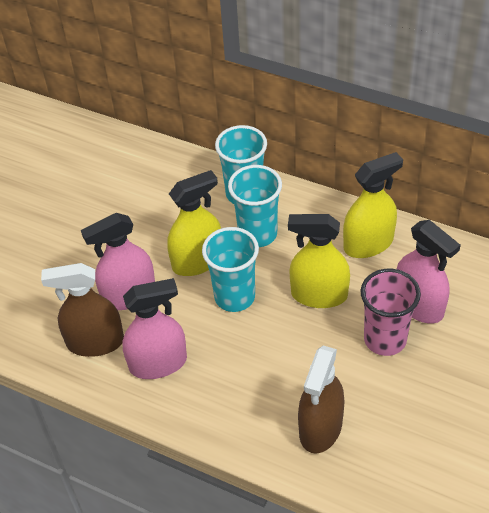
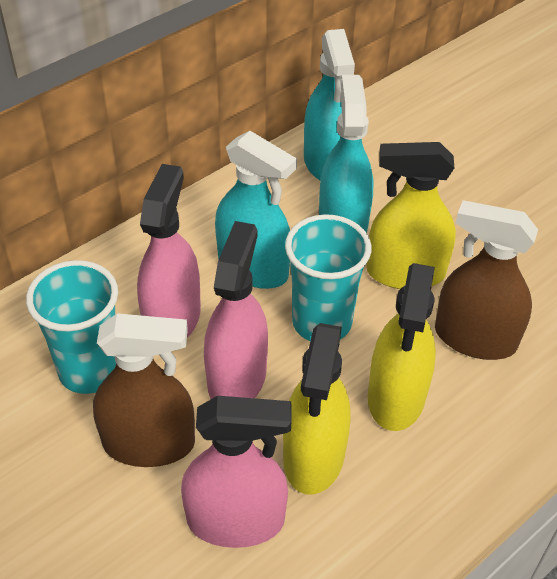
pink cup: [361,269,421,356] = 1 -> none = 0
turquoise cup: [202,227,259,312] [215,125,267,204] [228,165,282,247] = 3 -> [26,260,118,394] [285,214,371,341] = 2
turquoise spray bottle: none = 0 -> [215,131,297,289] [304,29,355,180] [319,75,373,233] = 3

